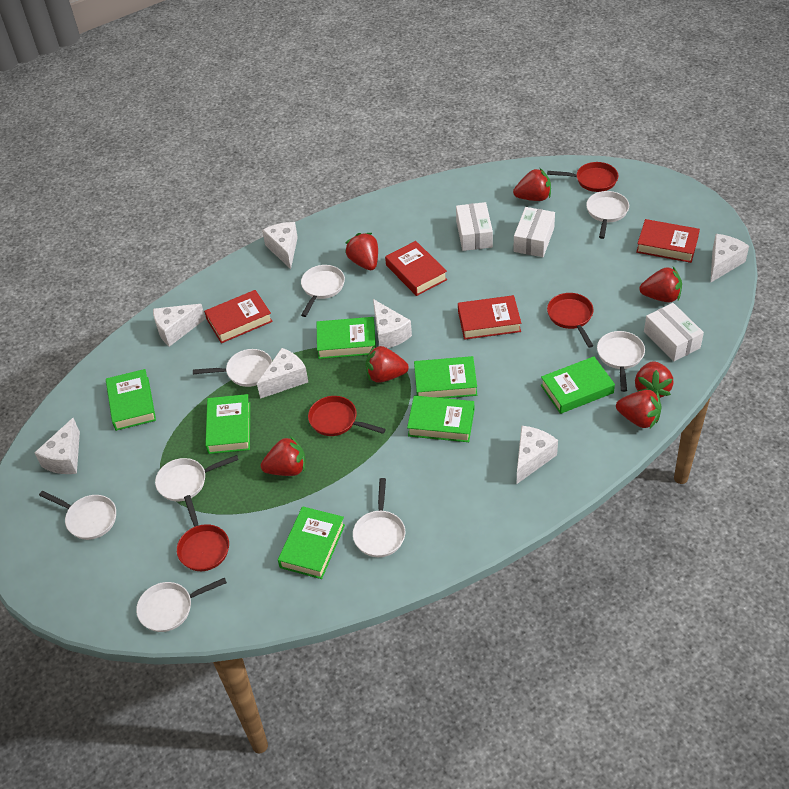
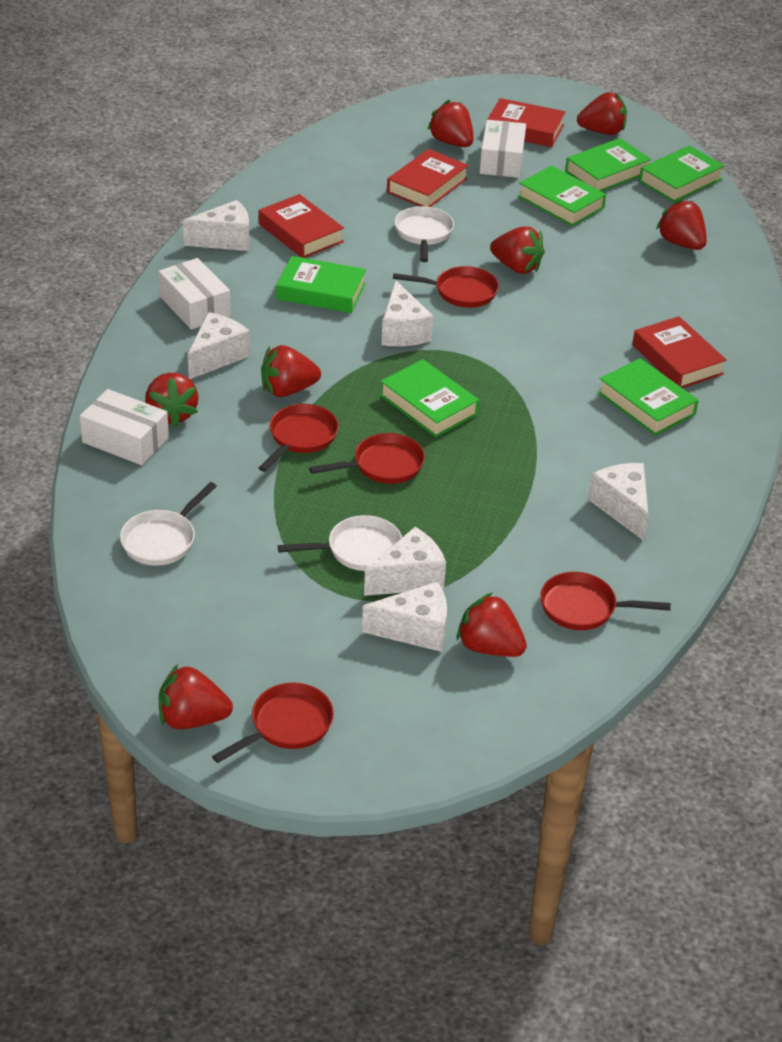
green book: [106,369,156,431] [205,394,250,454] [278,506,345,579] [317,317,376,359] [407,396,474,442] [414,356,477,398] [541,356,615,414] = 7 -> [276,256,366,313] [380,359,479,437] [518,165,606,226] [565,138,652,191] [597,358,698,436] [639,145,725,202] = 6
red pan: [177,495,229,571] [308,396,386,436] [547,162,618,192] [547,293,594,348] = 4 -> [212,683,334,763] [259,404,339,472] [309,433,425,484] [393,266,499,308] [540,572,671,630] = 5
red strawberry: [261,436,306,476] [345,233,378,270] [365,346,409,383] [513,168,551,201] [616,390,662,428] [635,361,674,398] [639,267,682,302] = 7 -> [145,373,199,427] [159,664,233,729] [261,345,321,397] [427,100,474,147] [457,592,527,657] [490,226,545,274] [577,92,627,135] [656,199,707,250] = 8
white cheese: [34,418,80,474] [153,304,206,347] [257,348,308,399] [262,222,298,269] [373,299,412,348] [517,426,558,484] [710,234,749,283] = 7 -> [183,200,249,251] [188,312,250,379] [362,581,447,652] [364,527,446,596] [381,280,433,346] [588,463,648,541] = 6
white pan: [39,491,116,540] [136,578,227,632] [155,455,239,501] [193,349,272,387] [301,265,345,317] [353,478,405,557] [586,191,629,239] [597,331,645,392] = 8 -> [120,482,217,566] [278,515,402,571] [394,206,454,262] = 3

